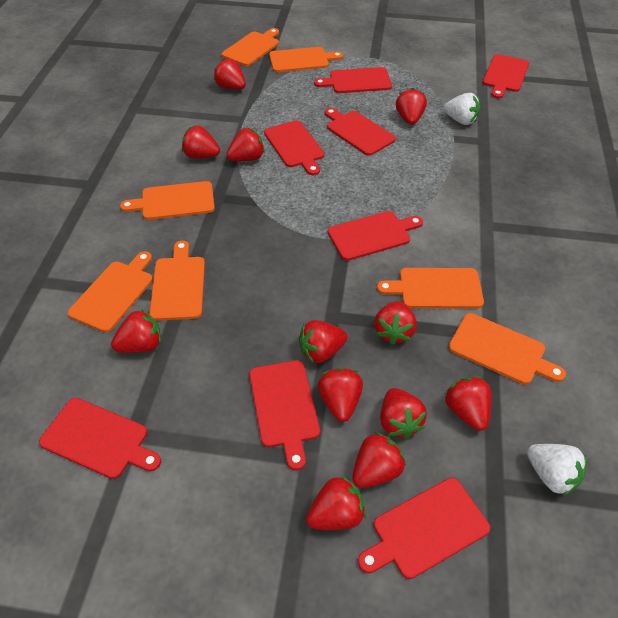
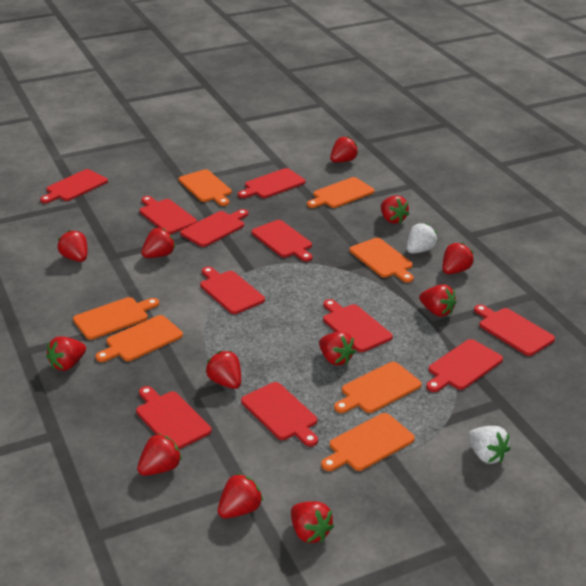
red cutting board: [39,398,161,479] [249,360,320,470] [264,120,324,176] [314,67,392,93] [325,108,396,156] [328,211,423,261] [358,478,490,579] [483,54,529,99] = 8 -> [40,169,108,203] [136,386,212,449] [140,196,197,234] [180,209,248,247] [200,267,265,314] [238,168,306,198] [241,382,318,447] [251,220,312,262] [323,299,393,352] [426,339,503,392] [474,304,555,356] = 11

